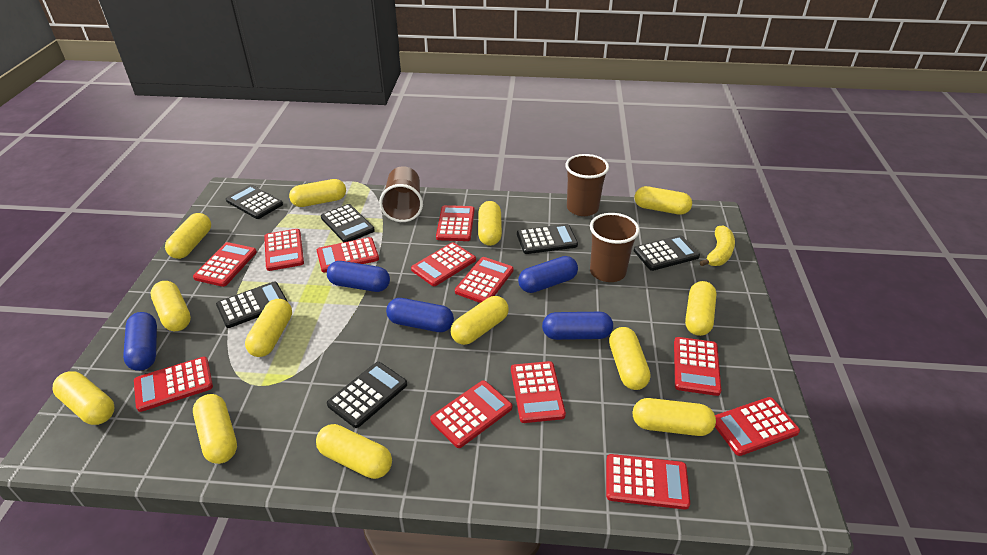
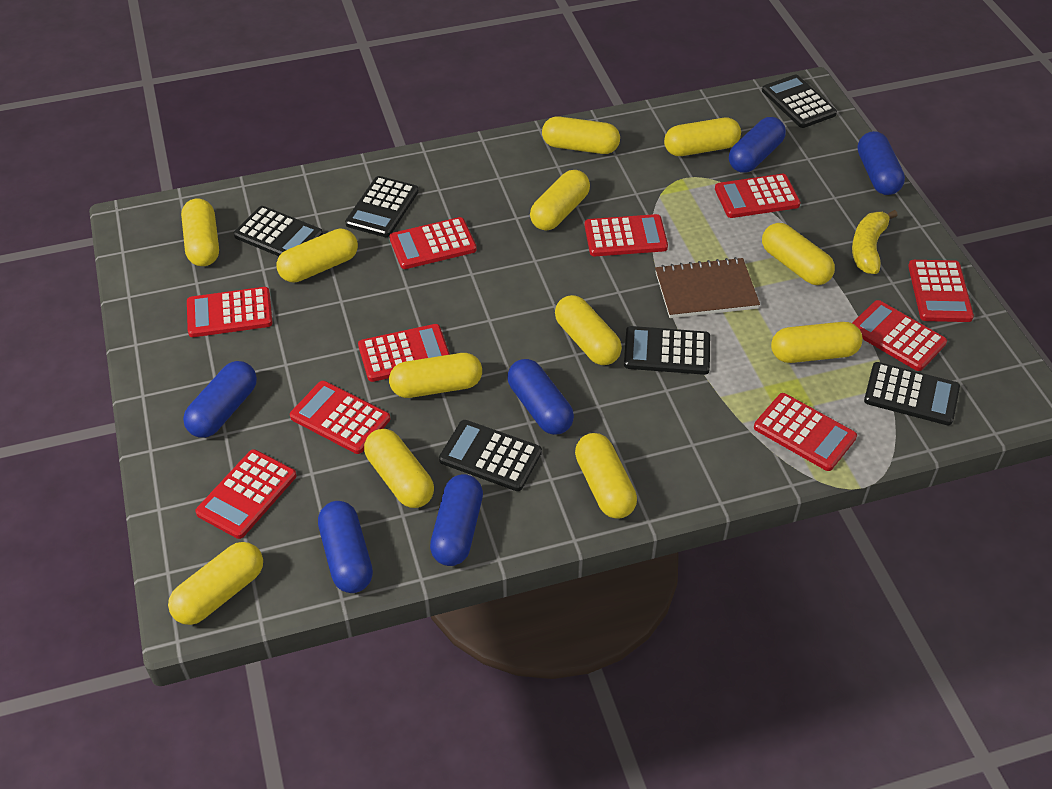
blue capsule: [123,312,157,371] [327,261,390,292] [386,298,454,332] [518,256,578,293] [542,312,613,340] = 5 -> [183,361,257,438] [318,501,373,593] [430,474,483,566] [507,359,574,435] [729,117,786,173] [857,131,905,195] = 6
brown cup: [379,166,423,222] [565,154,609,216] [590,213,640,282] = 3 -> none = 0
brown notebook: none = 0 -> [655,257,760,318] = 1
red calculator: [134,357,213,412] [193,242,257,287] [264,229,304,271] [317,237,379,272] [411,242,476,286] [430,380,512,448] [436,205,475,241] [455,257,513,303] [511,361,566,423] [606,454,690,510] [674,337,721,396] [715,397,800,456] = 12 -> [187,287,273,337] [195,449,297,539] [290,381,390,454] [358,324,450,382] [389,217,477,269] [585,214,668,256] [715,174,801,218] [754,393,857,471] [852,300,947,371] [908,260,974,322] = 10
yellow capsule: [53,371,114,425] [151,281,191,331] [165,213,211,259] [193,394,237,464] [245,299,292,357] [289,179,346,207] [316,424,392,479] [451,296,509,345] [478,201,502,246] [609,327,650,390] [633,398,716,436] [634,186,692,215] [685,281,717,336] = 13 -> [168,542,263,625] [181,198,219,266] [277,229,358,283] [364,429,434,508] [389,353,482,398] [530,170,590,230] [542,116,620,154] [555,295,622,365] [575,433,637,519] [664,118,741,156] [762,223,835,285] [771,322,863,363] = 12

